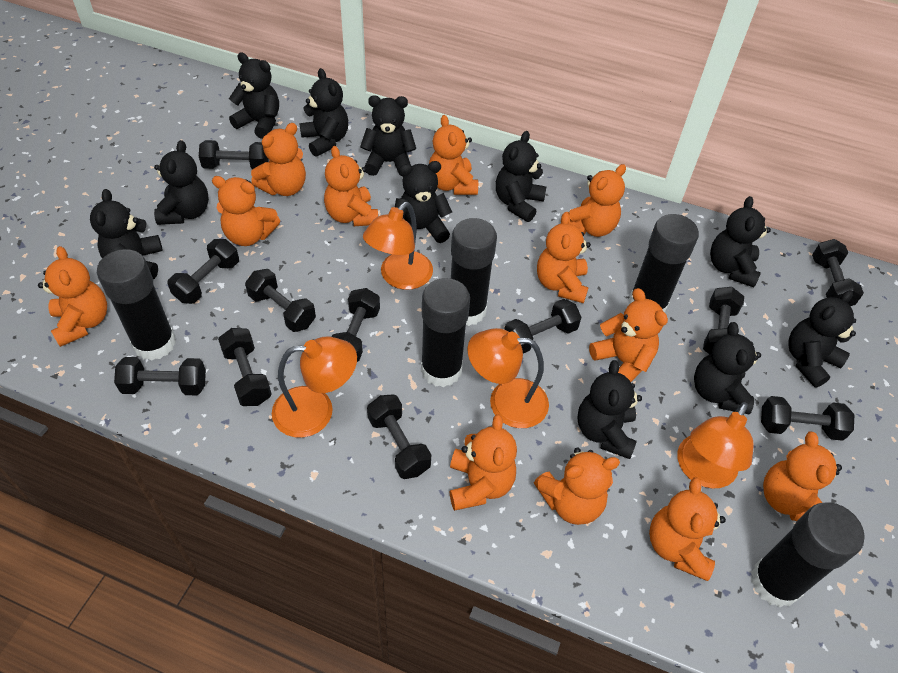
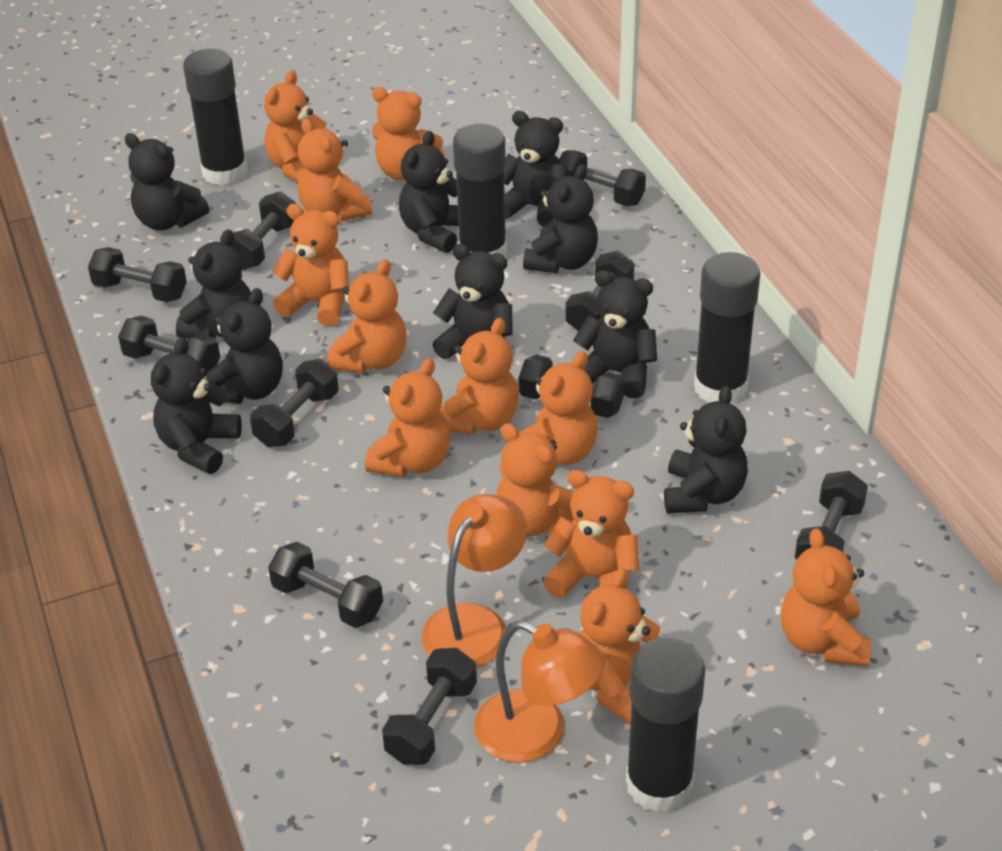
black dumbbell: [114,357,206,395] [167,239,239,304] [199,140,268,170] [218,328,272,406] [245,269,316,332] [332,288,380,362] [367,394,431,479] [504,299,582,354] [703,287,744,354] [761,396,855,441] [812,239,864,306] = 11 -> [88,247,187,302] [118,316,220,377] [232,191,296,270] [250,359,338,447] [268,542,383,628] [382,648,477,765] [519,354,625,418] [559,150,646,206] [565,251,634,331] [794,471,868,560] = 10
black glue stick: [97,249,176,361] [421,278,470,387] [451,218,497,326] [629,214,699,312] [751,502,865,607] = 5 -> [183,49,247,186] [453,124,507,257] [626,638,705,813] [694,252,760,404] = 4
black teddy bear: [90,189,163,279] [154,140,209,225] [229,52,279,139] [299,68,348,157] [360,95,416,176] [395,161,452,243] [496,131,546,222] [577,360,642,459] [694,322,761,414] [710,196,771,288] [788,290,856,388] = 11 -> [125,133,209,230] [151,337,242,474] [176,229,251,339] [205,288,283,404] [399,131,459,253] [433,244,513,359] [504,111,567,227] [523,164,598,273] [573,270,657,398] [664,385,748,513] = 10
orange lamp: [272,337,357,438] [363,202,433,290] [467,328,549,428] [677,402,754,489] = 4 -> [422,494,527,668] [474,621,605,763] = 2

